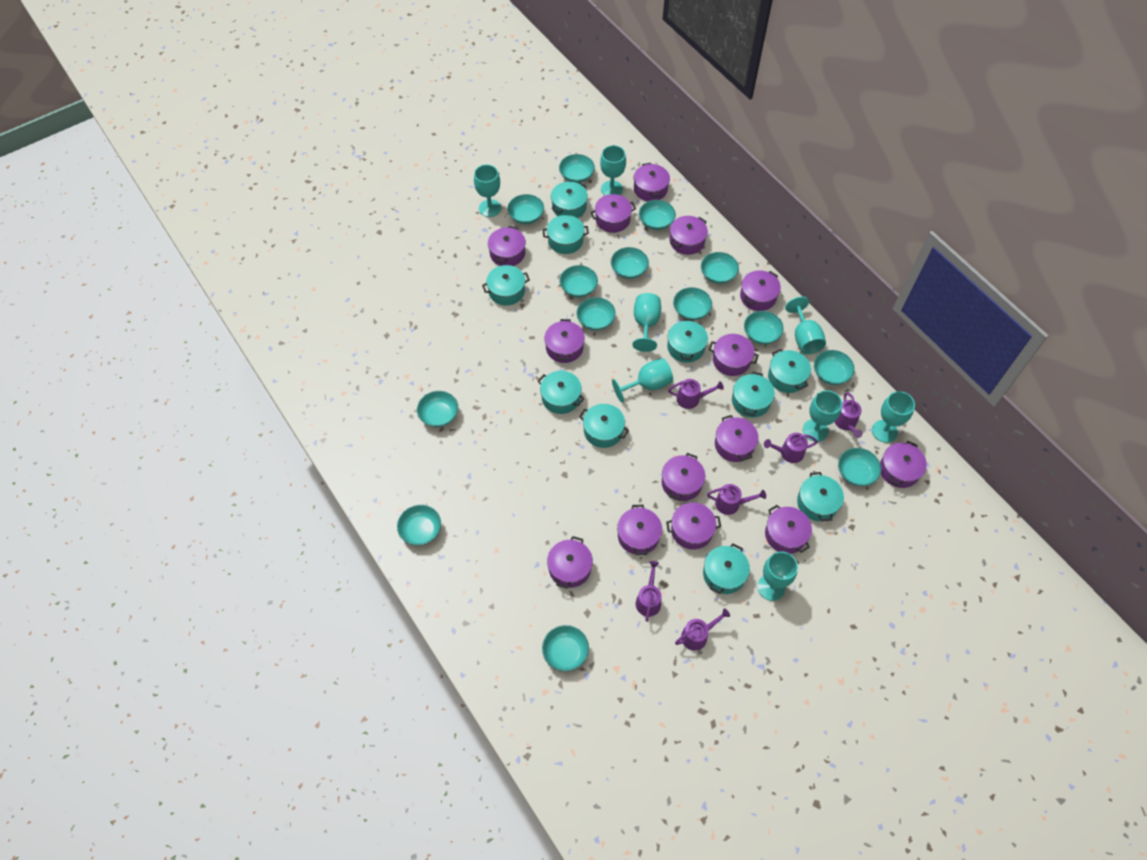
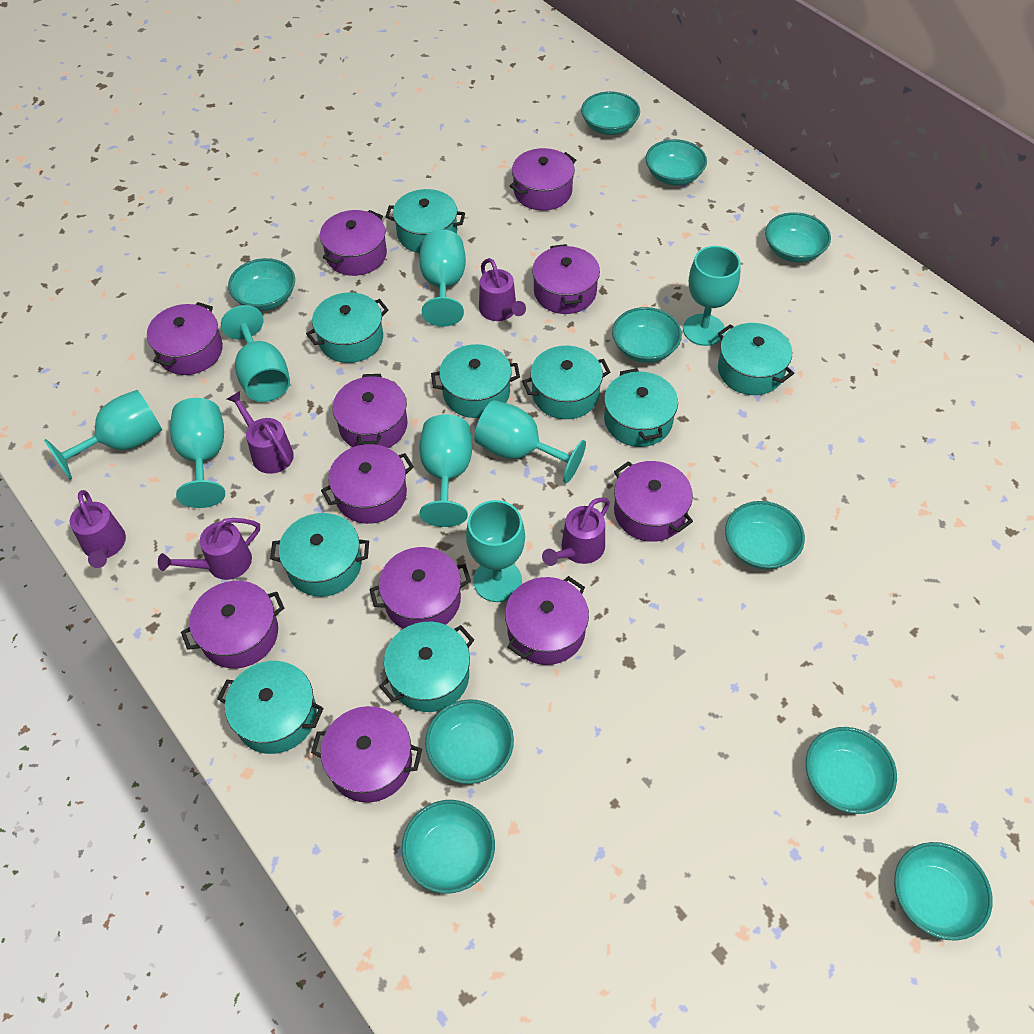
purple pot: [488,226,526,266] [544,319,585,363] [547,536,593,589] [591,194,636,233] [617,505,662,555] [634,163,670,201] [662,453,706,501] [666,503,721,549] [670,216,708,255] [709,334,759,376] [715,415,759,462] [740,270,781,311] [765,505,812,554] [880,441,927,488] = 14 -> [147,302,223,375] [181,581,284,668] [311,706,422,803] [320,210,387,276] [321,444,414,524] [333,374,408,448] [369,547,471,629] [505,576,589,665] [510,148,576,211] [532,244,600,314] [614,461,693,542] = 11
purple watering can: [636,561,662,622] [668,379,724,409] [675,608,730,651] [707,484,766,515] [764,433,818,463] [835,392,863,438] = 6 -> [70,490,126,568] [158,518,260,580] [227,391,294,474] [479,258,526,321] [542,497,610,566] = 5
turquoise bowl: [397,505,441,546] [417,391,458,427] [507,194,544,224] [542,625,589,672] [559,154,595,183] [560,265,598,298] [576,297,616,331] [611,247,649,279] [639,200,676,230] [673,287,712,320] [701,252,739,284] [744,311,784,345] [814,350,855,385] [838,448,881,486] = 14 -> [228,258,295,311] [402,800,495,893] [425,699,514,784] [581,91,640,135] [612,307,682,363] [646,139,707,185] [725,501,805,570] [765,212,831,263] [806,727,897,814] [894,842,993,941] = 10
turquoise pot: [482,265,530,306] [538,371,585,414] [542,215,589,254] [551,182,588,218] [579,404,629,448] [667,319,708,363] [703,544,750,594] [732,372,775,418] [768,349,811,393] [797,472,844,521] = 10 -> [217,661,324,754] [270,513,369,597] [306,292,388,363] [379,622,474,712] [386,189,465,253] [431,344,520,418] [522,346,610,419] [604,368,678,447] [718,323,794,395] = 9

